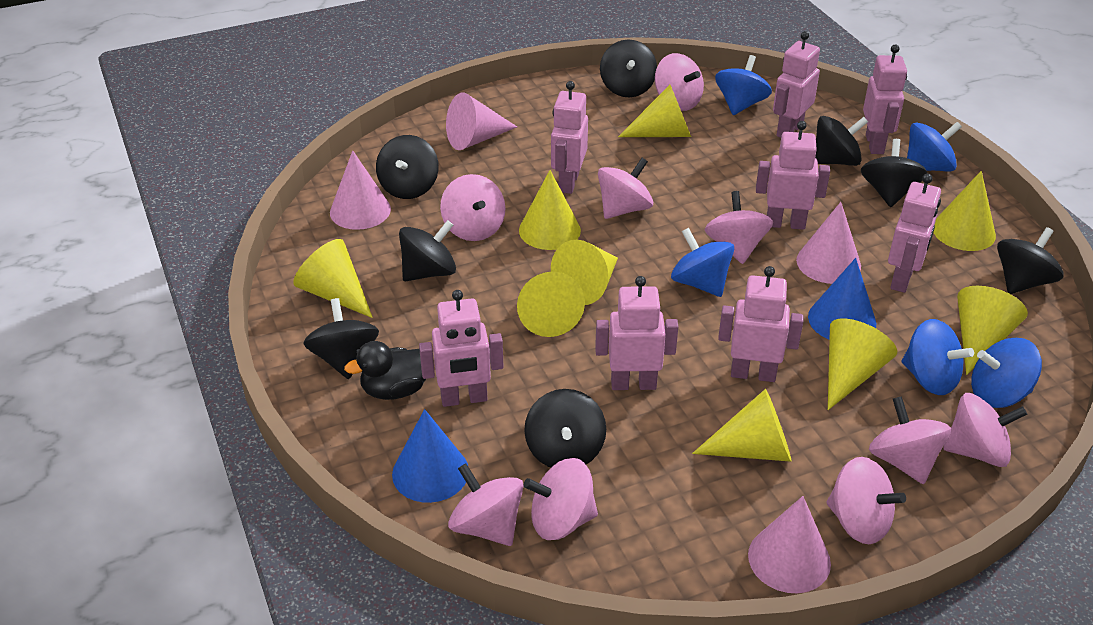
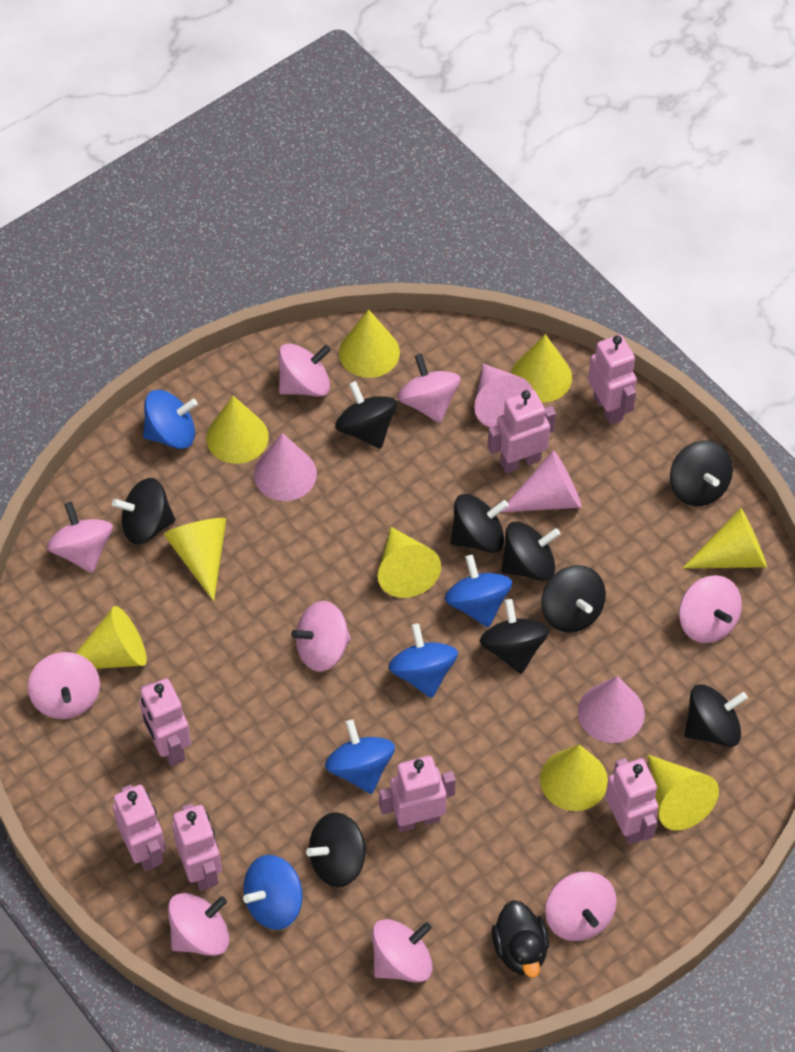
black spinning top: [303,298,379,379] [376,135,439,199] [399,220,456,281] [524,389,606,468] [600,40,657,97] [815,116,868,166] [861,139,927,207] [997,227,1064,294] = 8 -> [112,478,175,545] [306,812,367,888] [335,381,397,449] [451,494,509,553] [480,599,550,674] [501,521,560,581] [541,565,606,633] [670,441,733,506] [684,684,748,747] = 9
blue cone: [392,409,468,503] [808,258,876,340] = 2 -> none = 0
pink robot: [419,290,503,407] [551,81,588,194] [595,276,678,390] [718,266,804,382] [756,121,830,230] [773,31,820,138] [863,45,907,154] [888,174,941,293] = 8 -> [113,784,166,871] [139,678,191,766] [172,803,222,891] [379,756,456,832] [487,390,556,473] [588,335,637,425] [605,758,659,845] = 7

